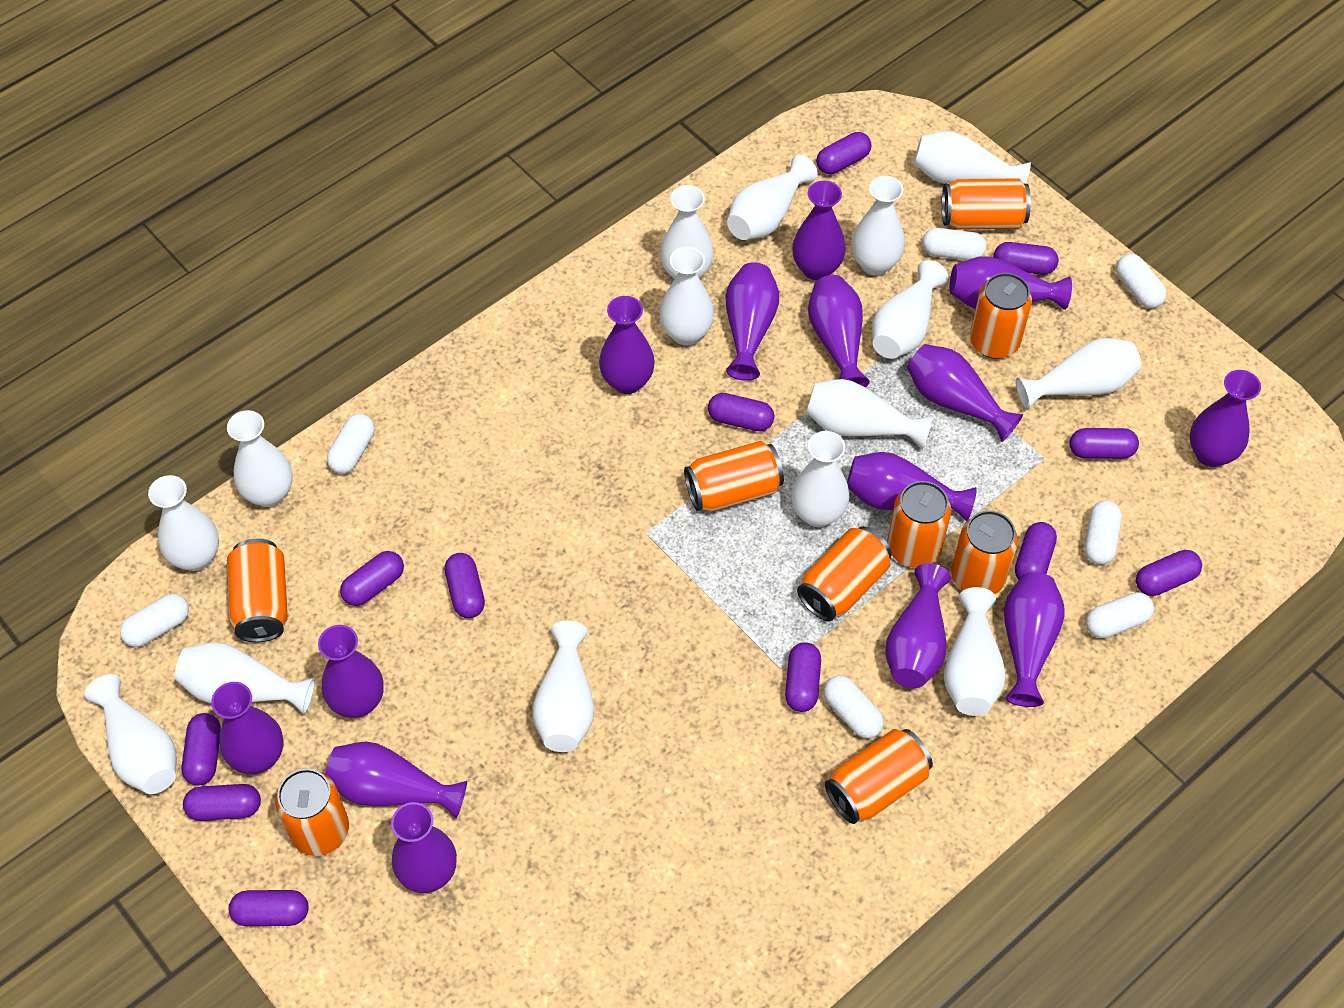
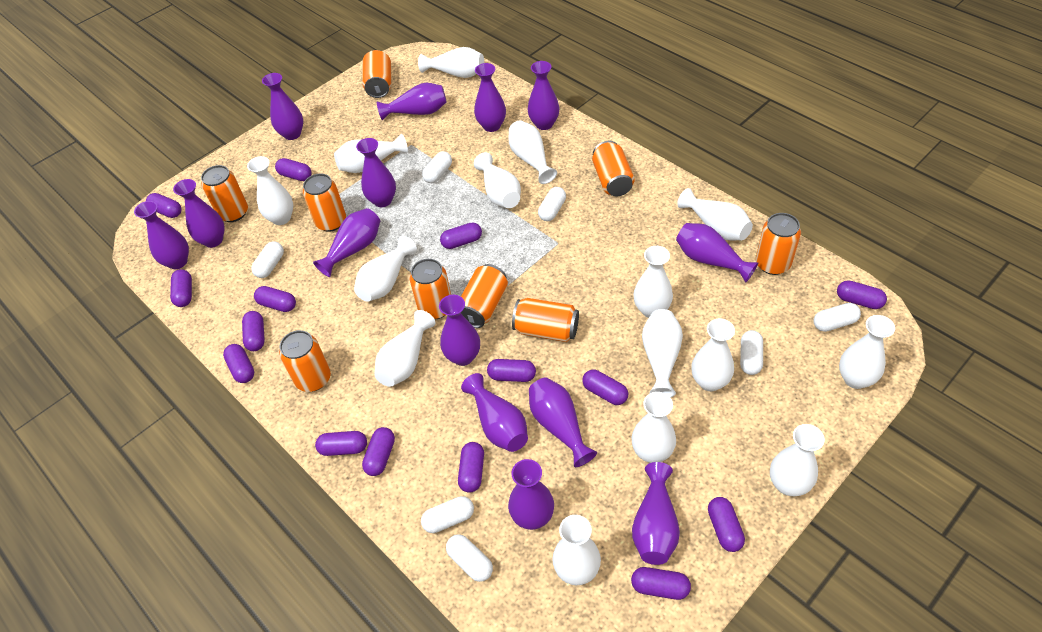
purple capsule: [182,713,221,786] [183,784,261,821] [229,890,308,926] [340,551,404,606] [445,553,485,618] [708,393,774,431] [785,642,821,712] [816,132,872,174] [994,242,1058,275] [1015,522,1057,580] [1070,428,1139,459] [1136,550,1202,596] = 12 -> [146,193,181,218] [170,269,192,307] [223,344,254,383] [242,311,265,351] [254,286,296,312] [275,158,312,181] [315,431,367,456] [362,427,395,476] [440,222,482,249] [458,442,484,493] [487,359,536,382] [582,370,628,405] [631,567,691,600] [708,497,745,552] [837,280,887,309] = 15

